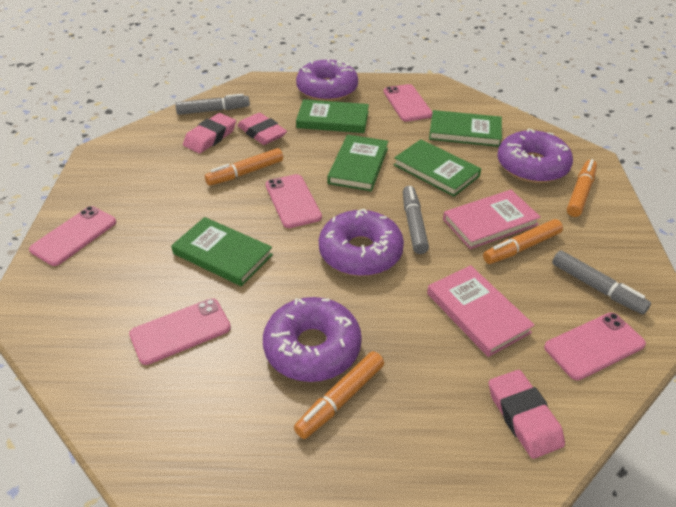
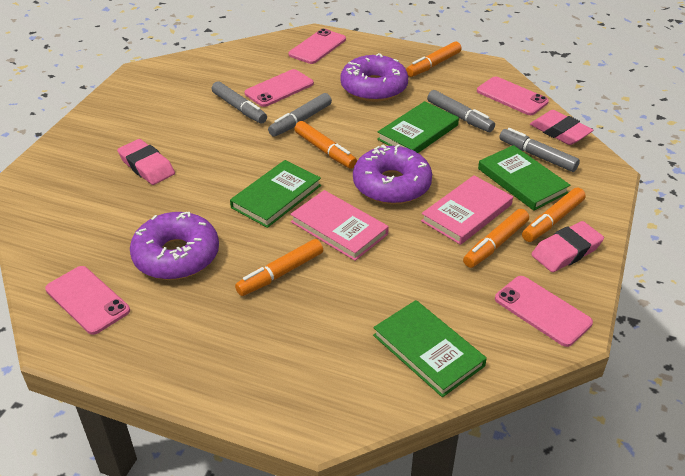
green book: [171,217,273,286] [296,99,369,133] [328,134,388,191] [394,139,481,197] [429,110,502,147] = 5 -> [230,160,321,228] [373,300,487,397] [377,101,459,153] [478,145,570,211] = 4
grey marker: [175,93,250,115] [403,186,429,254] [552,251,651,314] = 3 -> [212,81,267,124] [268,93,332,137] [427,90,495,132] [499,128,580,172] = 4
orange marker: [205,148,283,186] [294,351,384,439] [483,219,563,264] [567,159,597,217] = 4 -> [235,239,323,296] [294,121,357,169] [406,41,462,77] [463,209,529,268] [522,188,585,242] = 5
purple donut: [263,297,362,382] [296,59,358,101] [319,209,404,276] [497,128,573,183] = 4 -> [130,212,219,280] [340,53,408,102] [353,144,432,205] = 3

